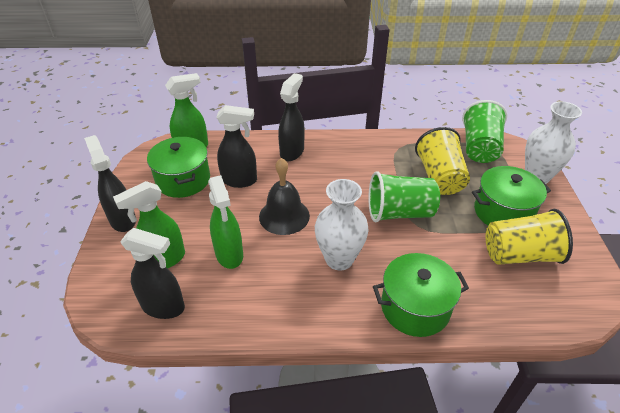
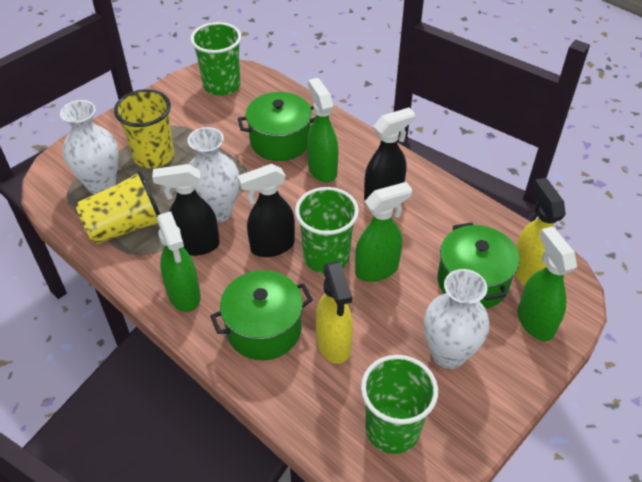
black bell: [259,158,310,235] = 1 -> none = 0
black spray bottle: [84,135,136,232] [120,228,185,319] [217,105,257,188] [278,73,305,161] = 4 -> [152,164,220,256] [238,164,295,257] [364,107,415,200] = 3
green cup: [368,171,440,222] [462,100,507,163] = 2 -> [191,22,241,96] [295,187,359,274] [361,355,438,454] = 3
green spray bottle: [113,181,185,269] [165,73,208,147] [208,175,243,269] = 3 -> [157,212,201,312] [307,78,338,183] [355,182,412,282] [518,226,577,341] = 4
white vase: [315,179,369,270] [525,101,582,184] = 2 -> [60,100,119,194] [188,127,240,223] [424,269,489,369] = 3
yellow spray bottle: none = 0 -> [316,261,353,364] [515,178,566,286] = 2

